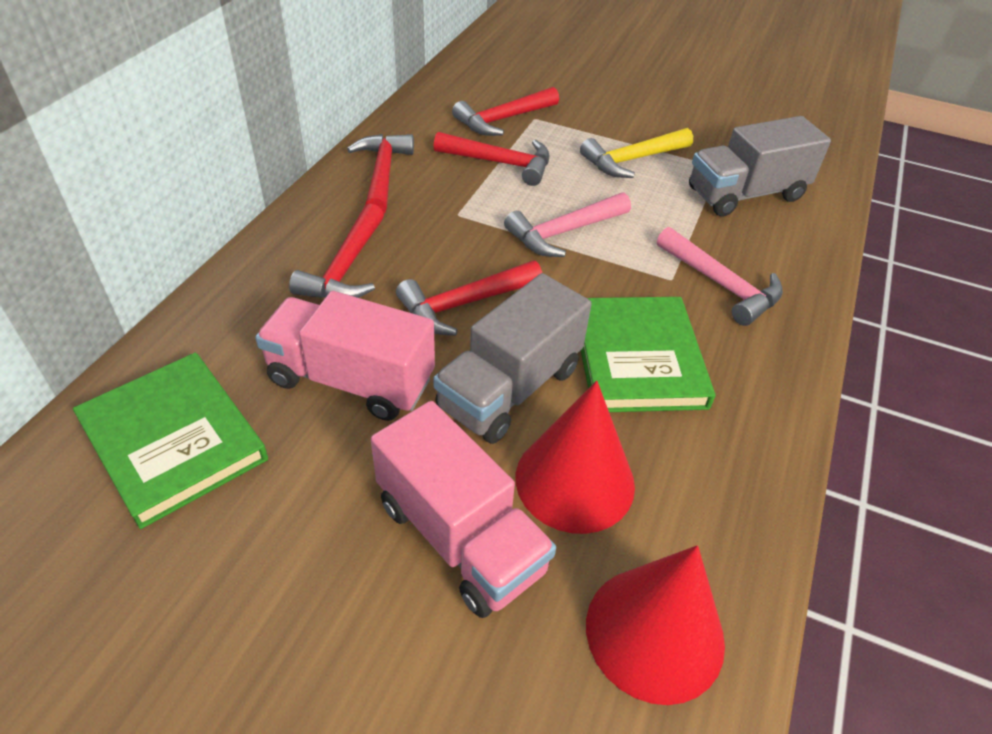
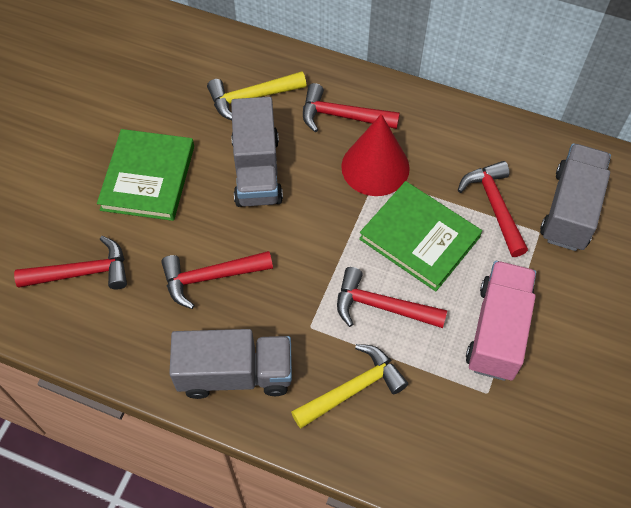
grey truck: [433,273,592,444] [689,116,831,216] = 2 -> [169,329,292,399] [231,97,283,207] [540,143,611,251] = 3
pink hammer: [504,193,631,257] [657,227,783,326] = 2 -> none = 0
pink truck: [255,291,435,421] [371,401,556,618] = 2 -> [466,261,536,381] = 1
red cone: [516,381,635,534] [586,545,725,705] = 2 -> [341,114,410,196] = 1
yellow hammer: [580,128,693,178] = 1 -> [207,71,307,120] [291,344,408,428] = 2

